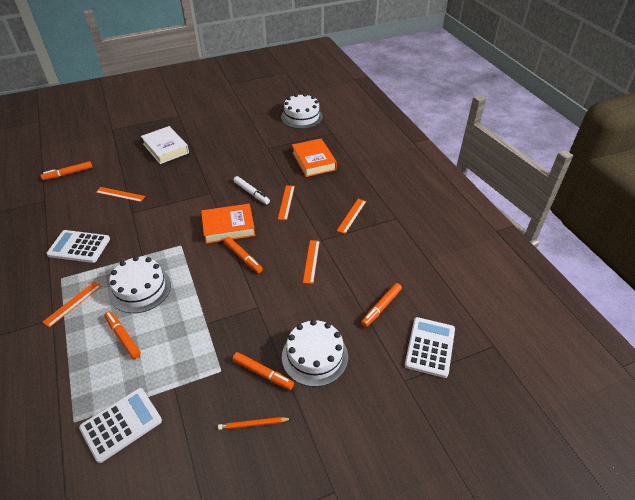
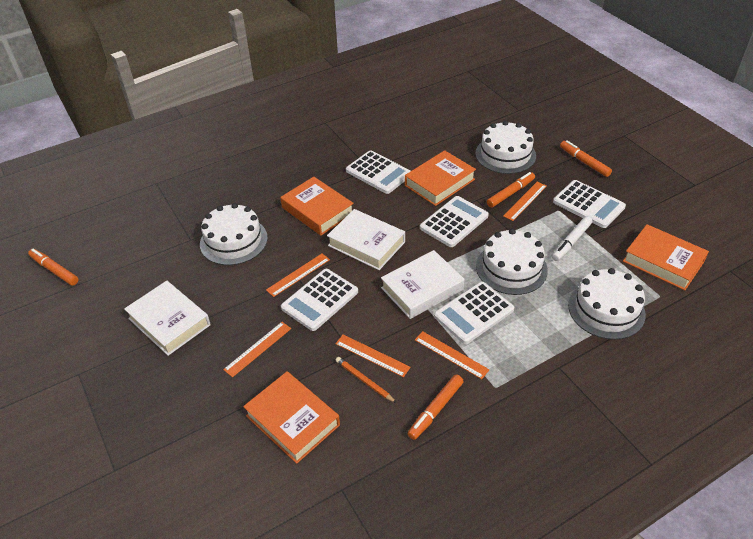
orange book: [201,204,255,244] [292,139,337,177] = 2 -> [243,371,340,464] [280,177,354,235] [405,150,476,206] [623,224,709,290] = 4
orange marker: [41,161,93,180] [104,311,141,359] [224,237,263,273] [232,352,294,390] [361,283,402,327] = 5 -> [28,249,78,286] [407,375,464,440] [487,172,535,208] [560,140,612,177] = 4
white book: [141,126,189,164] = 1 -> [124,281,211,356] [327,209,405,270] [381,250,465,319] = 3
white cake: [109,256,171,313] [281,93,323,129] [282,320,348,387] = 3 -> [200,203,268,265] [475,121,536,174] [476,229,548,295] [568,268,646,340] = 4
white calculator: [46,230,110,263] [79,388,162,463] [405,317,455,378] = 3 -> [281,269,358,331] [346,150,411,194] [420,196,489,247] [434,282,514,344] [553,180,626,228] = 5

